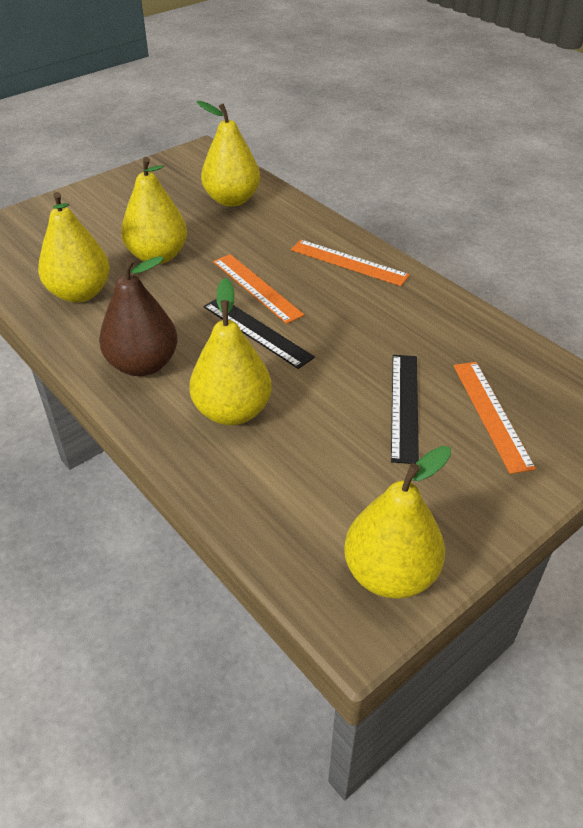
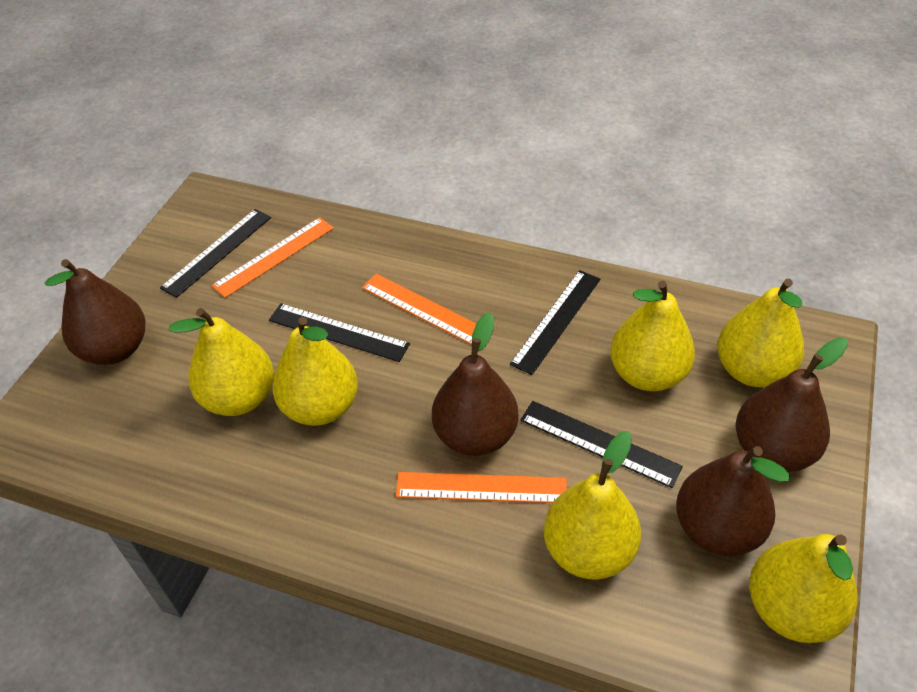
black ruler: [204,298,315,369] [391,355,419,464] = 2 -> [160,209,271,298] [269,303,410,362] [510,270,600,375] [520,401,683,488] = 4
brown pear: [99,256,177,376] = 1 -> [45,259,145,365] [432,312,518,456] [676,446,790,556] [736,337,848,472] = 4
yellow pear: [38,192,110,303] [121,157,187,264] [189,278,272,426] [197,101,260,207] [344,446,451,599] = 5 -> [168,308,274,416] [272,317,358,426] [543,431,641,580] [610,281,695,391] [717,279,804,387] [749,534,858,643] = 6

